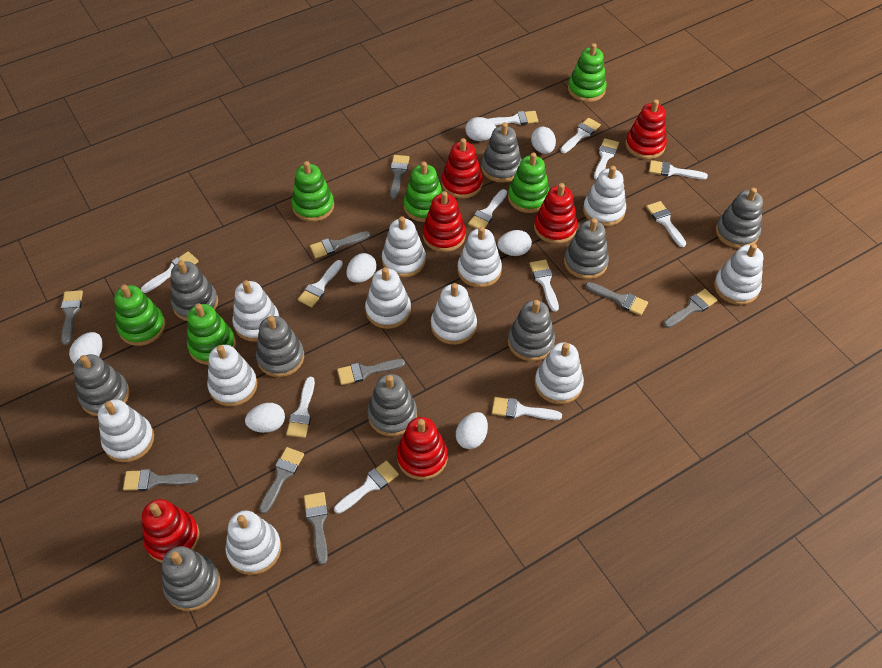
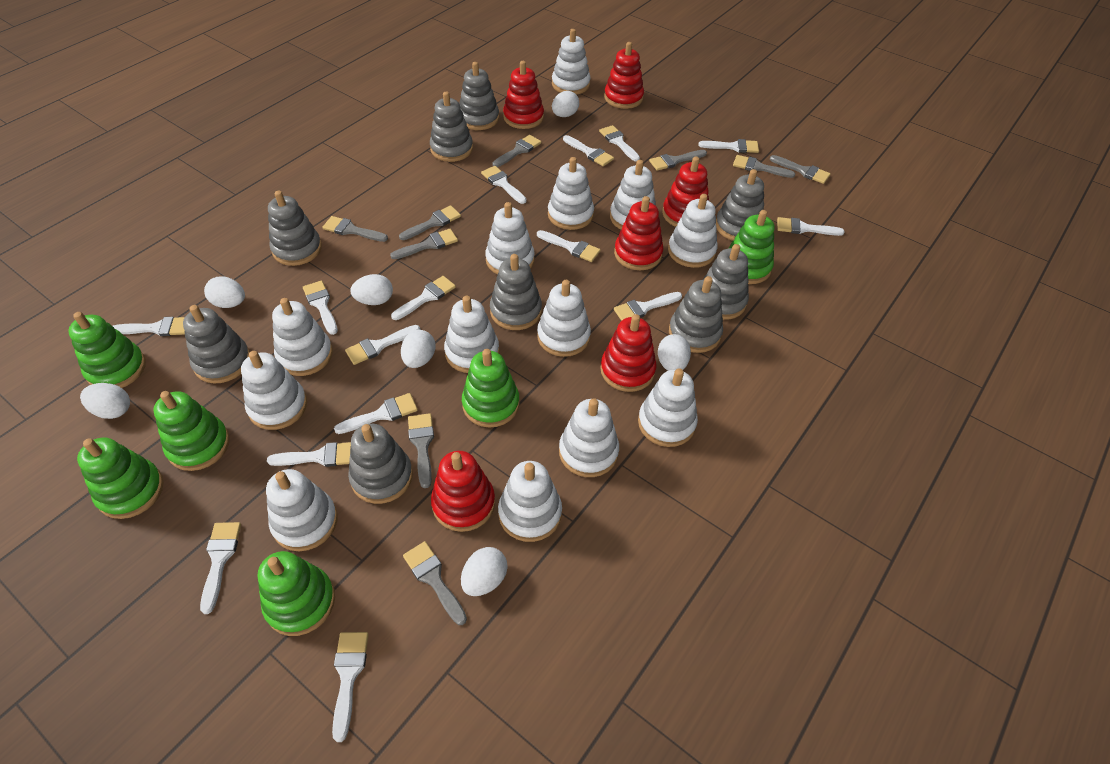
white brush: [141,251,199,293] [286,377,315,438] [298,260,343,307] [334,460,399,514] [468,189,507,229] [488,111,538,125] [492,397,562,420] [530,260,559,312] [560,118,601,153] [594,138,619,180] [646,201,686,247] [649,160,708,179] = 12 -> [113,317,185,336] [200,522,241,614] [267,442,351,467] [303,280,338,335] [332,632,369,742] [334,393,418,434] [345,325,420,365] [391,276,456,320] [481,166,527,204] [537,230,601,262] [563,135,614,166] [599,125,640,162] [614,292,682,321] [698,139,759,153] [777,217,845,236] = 15
white stacking toy: [98,400,154,462] [207,345,258,407] [226,510,281,575] [233,280,279,342] [365,267,411,329] [382,216,426,278] [431,283,477,345] [457,226,502,288] [535,343,584,404] [583,166,626,226] [714,244,763,305] = 11 -> [241,351,307,430] [266,469,338,551] [272,298,333,376] [444,296,499,373] [485,202,535,275] [498,461,562,542] [537,280,591,357] [548,157,594,230] [552,29,591,95] [559,398,619,477] [610,160,656,229] [638,368,698,447] [668,194,718,268] = 13

